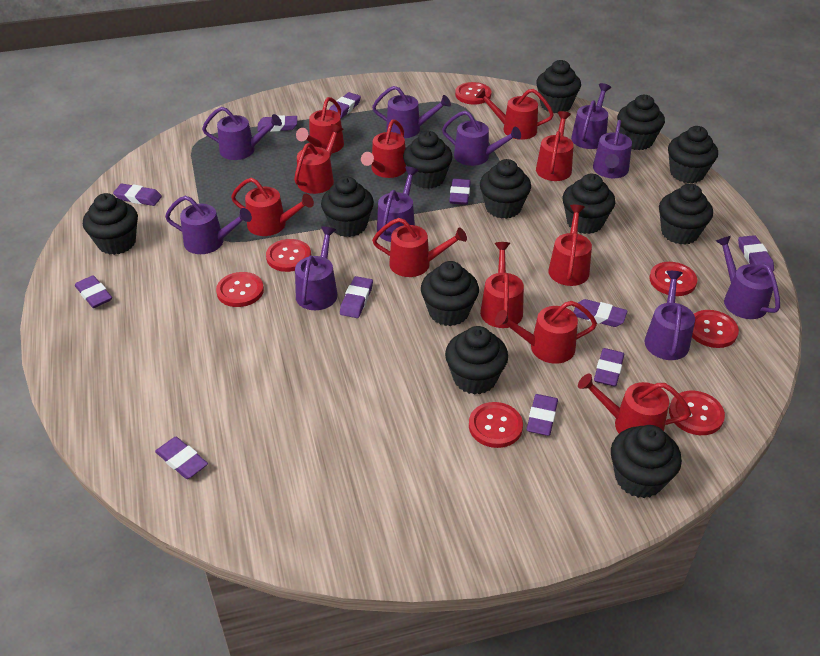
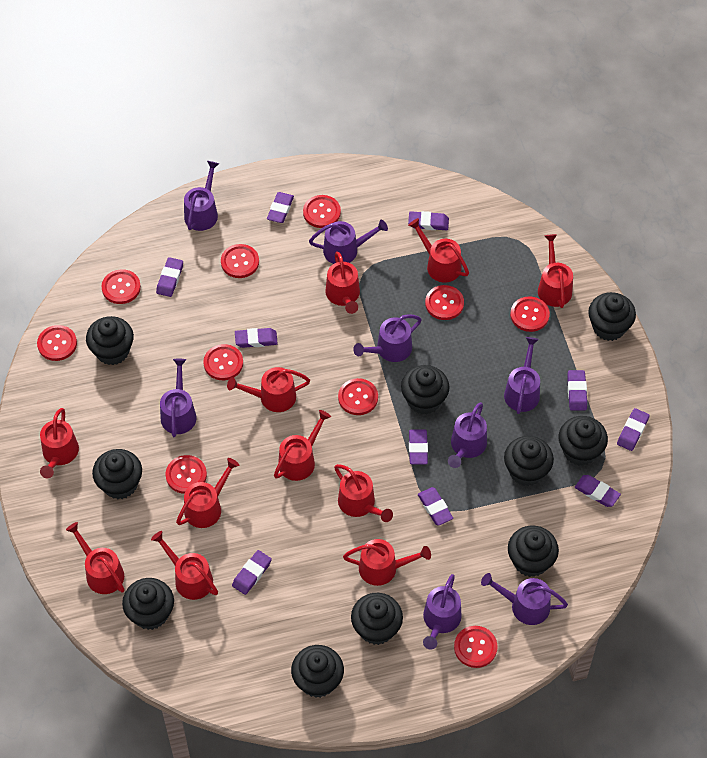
black cupcake: [83,193,138,255] [321,177,374,237] [403,131,453,189] [421,261,479,326] [445,326,508,395] [480,159,531,219] [536,60,581,113] [563,174,615,234] [611,425,682,498] [617,95,665,150] [659,184,713,245] [668,126,718,183] = 12 -> [86,316,134,365] [92,449,142,499] [122,578,174,630] [291,645,344,698] [351,593,403,645] [401,365,450,415] [504,436,554,486] [508,526,559,577] [559,416,608,466] [588,292,636,341] = 10
purple eraser: [75,275,112,308] [113,183,162,206] [155,437,208,479] [257,115,297,132] [329,92,361,118] [340,276,373,318] [449,179,471,205] [526,394,558,436] [574,299,628,327] [594,348,624,387] [738,235,774,271] = 11 -> [156,257,183,297] [232,550,272,595] [235,328,278,348] [267,192,294,223] [408,211,449,230] [409,429,428,464] [418,487,453,526] [567,370,587,410] [575,475,621,507] [617,408,650,451] = 10
purple watering can: [165,196,252,254] [202,107,282,160] [295,226,338,310] [372,86,451,138] [377,166,419,242] [442,111,521,166] [571,83,611,149] [593,120,632,178] [644,271,695,360] [716,236,780,319] = 10 -> [160,359,197,437] [184,161,219,231] [309,220,388,264] [353,314,422,362] [423,574,462,650] [448,402,487,468] [481,573,568,625] [504,337,540,414] = 8
red button: [216,272,264,307] [266,239,311,272] [455,82,492,104] [469,402,523,448] [649,262,697,296] [669,391,725,435] [692,310,739,348] = 7 -> [37,325,77,361] [102,269,141,304] [165,455,207,494] [203,344,243,380] [221,244,259,278] [303,195,341,228] [338,378,378,415] [425,285,464,320] [454,626,498,668] [510,296,550,332] = 10

